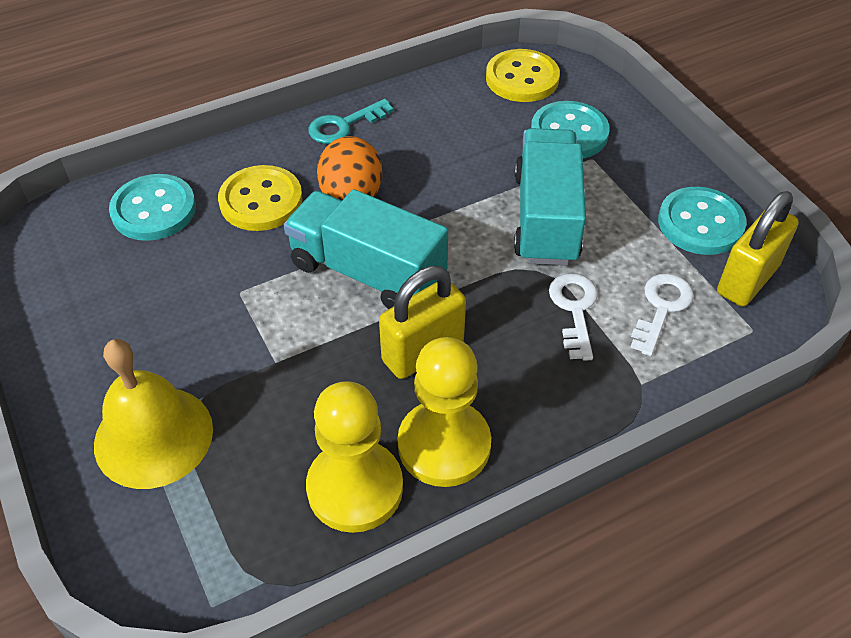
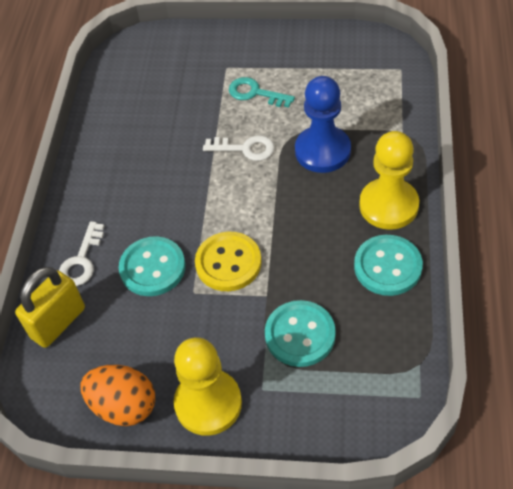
blue pawn: none = 0 -> [295,76,351,173] = 1
turquoise truck: [284,189,448,309] [514,128,586,265] = 2 -> none = 0
yellow bell: [94,339,213,489] = 1 -> none = 0
yellow button: [218,165,303,231] [486,49,560,102] = 2 -> [195,232,262,291] = 1
yellow padlock: [379,266,466,379] [717,191,799,306] = 2 -> [15,267,85,348] = 1

